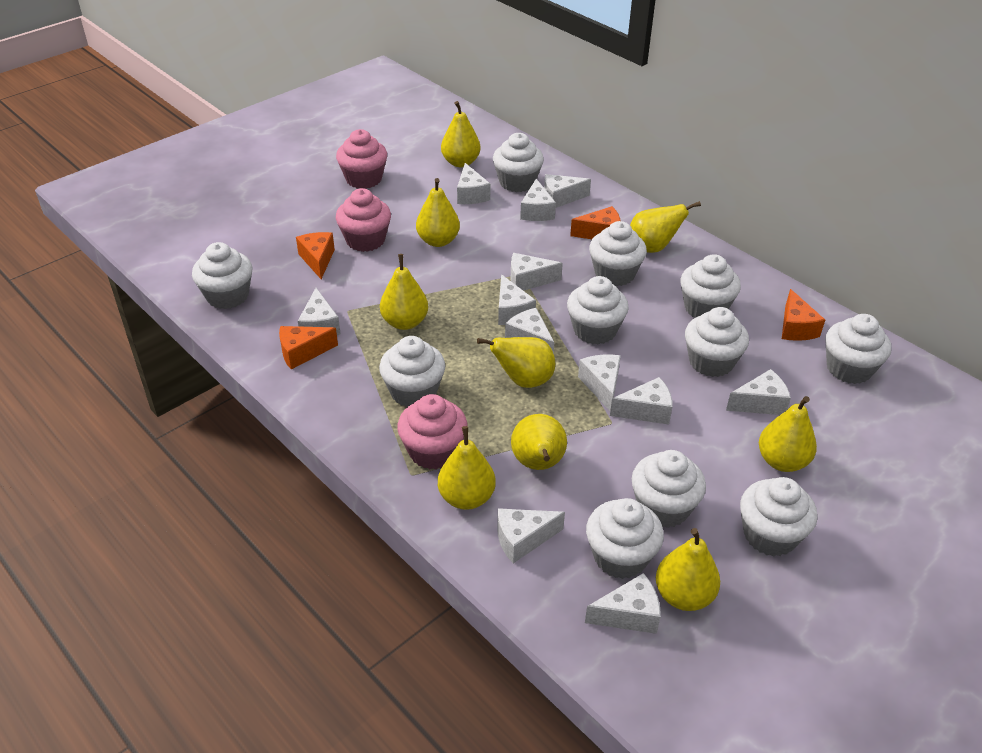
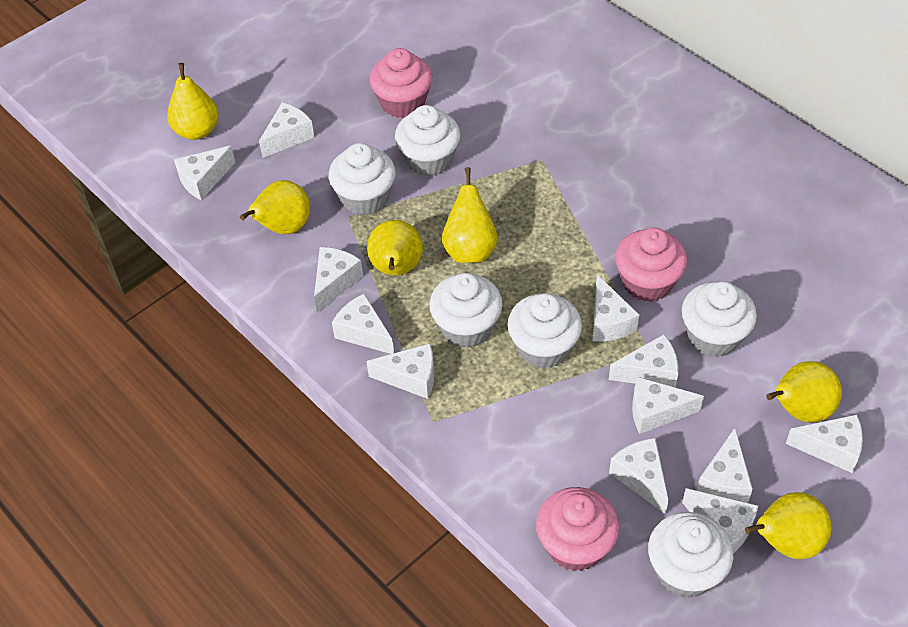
orange cheese: [279,326,338,369] [296,232,335,279] [570,206,620,239] [782,289,825,341] = 4 -> none = 0
white cupcake: [192,242,252,309] [379,336,445,407] [493,133,544,192] [567,276,629,345] [586,498,664,579] [589,221,647,286] [632,450,706,528] [681,254,741,318] [685,307,749,377] [740,477,817,557] [825,314,891,384] = 11 -> [329,143,396,215] [395,105,460,177] [429,273,503,348] [508,293,582,369] [648,512,733,598] [682,281,757,357] = 6
yellow pear: [380,254,428,330] [416,178,460,247] [438,426,496,510] [441,101,480,167] [477,337,555,388] [511,414,567,470] [630,201,701,253] [656,528,720,611] [759,396,817,472] = 9 -> [167,63,219,140] [240,180,310,234] [367,220,423,275] [442,167,498,263] [745,492,831,559] [766,361,842,423] = 6

